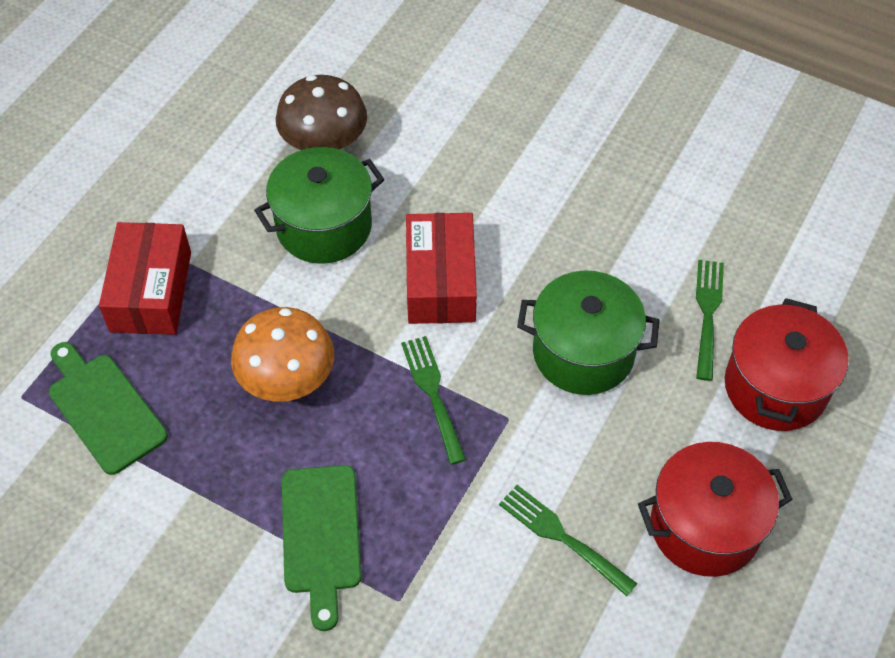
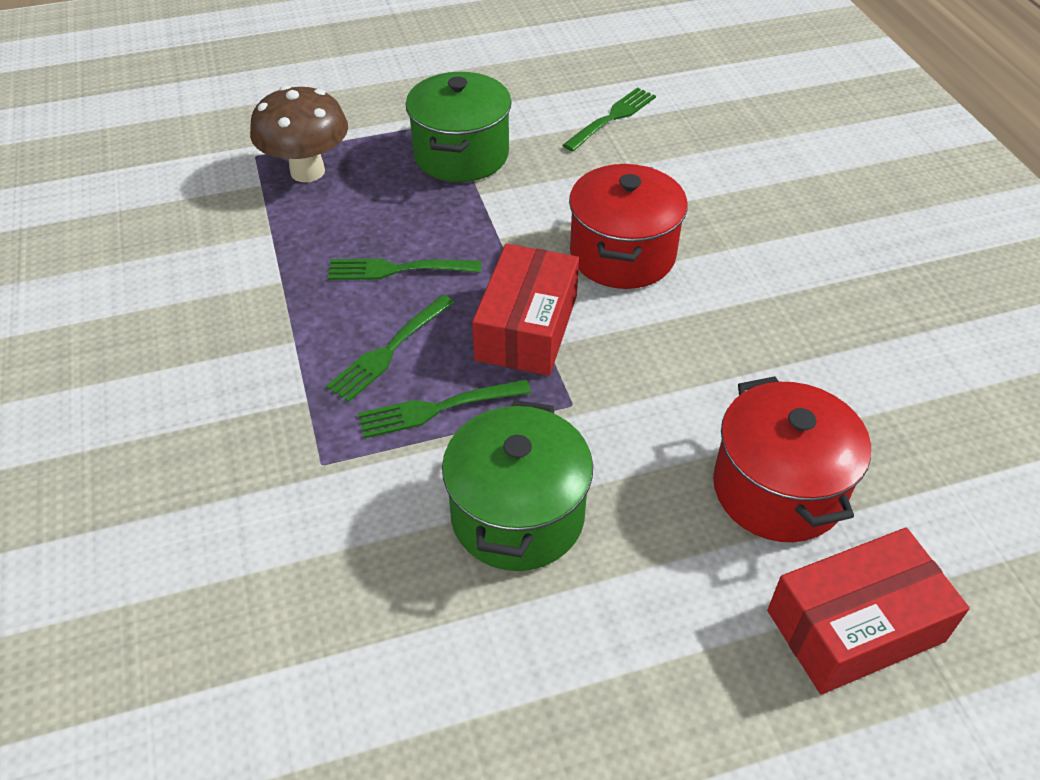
green cutting board: [49,342,168,475] [282,465,361,631] = 2 -> none = 0
green fork: [401,336,466,465] [499,485,637,596] [696,260,724,381] = 3 -> [326,295,455,402] [328,259,481,280] [358,379,531,439] [563,87,656,151] = 4
orange mushroom: [231,307,334,402] = 1 -> none = 0

